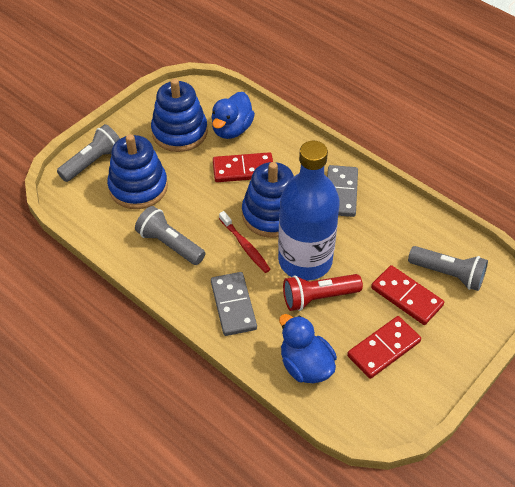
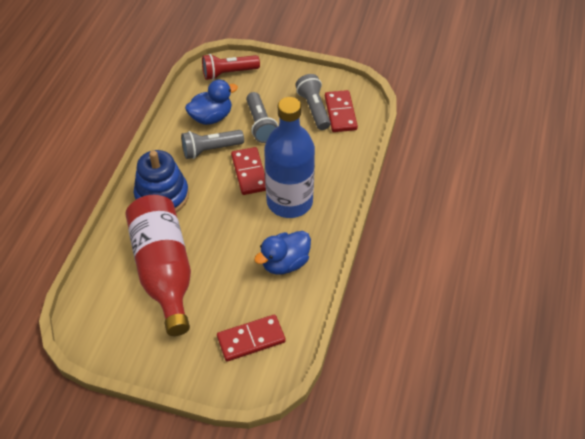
blue stacking toy: [107,134,168,209] [151,79,208,152] [242,162,294,238] = 3 -> [134,150,189,213] = 1
grey domino: [211,272,257,336] [327,165,358,217] = 2 -> none = 0
red bottle: none = 0 -> [125,195,191,336] = 1
red toothbrush: [219,211,271,273] = 1 -> none = 0

